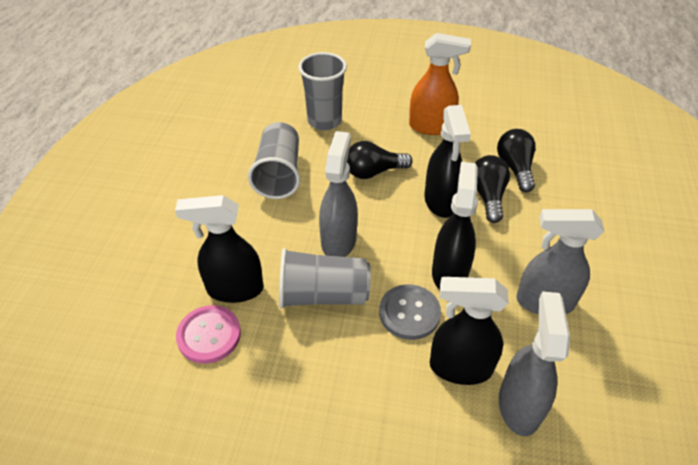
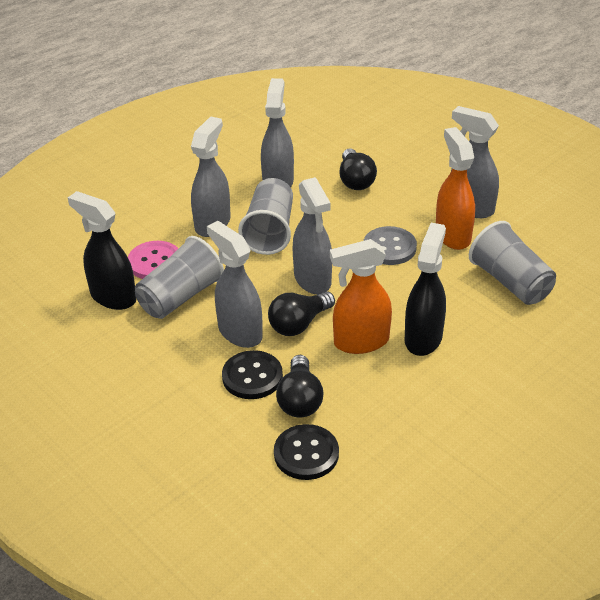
black button: none = 0 -> [222,350,283,399] [274,424,339,480] = 2
black spray bottle: [175,195,264,303] [424,105,471,218] [430,277,509,385] [432,162,478,290] = 4 -> [68,191,136,310] [405,223,446,356] = 2
grey spray bottle: [319,131,358,257] [499,291,570,436] [516,209,604,314] = 3 -> [191,116,231,237] [207,221,263,348] [261,78,294,187] [293,177,332,294] [451,106,499,218] = 5
orange spray bottle: [409,33,471,135] = 1 -> [330,239,392,354] [436,127,475,250] = 2

